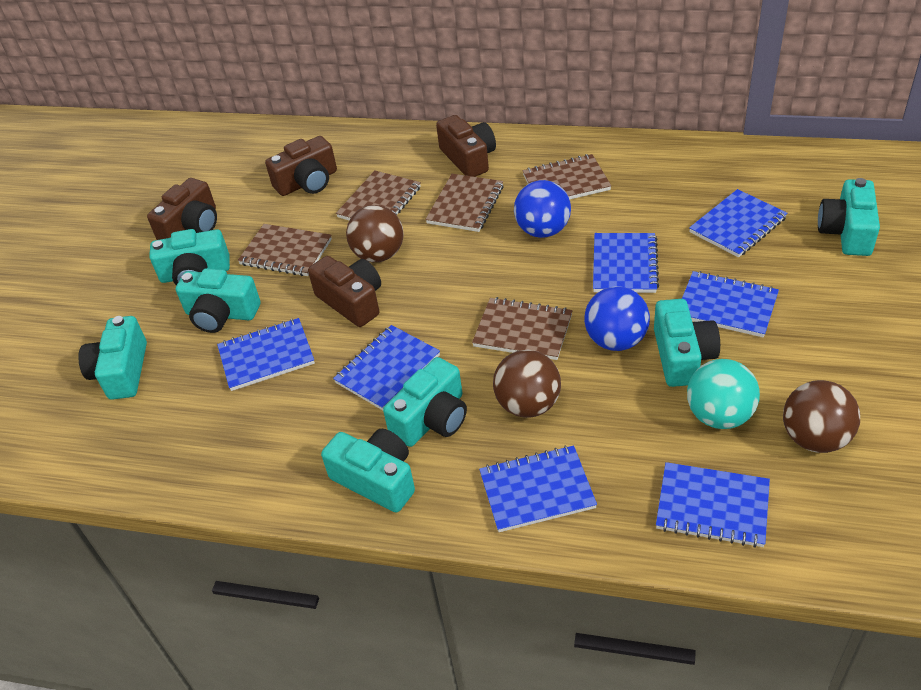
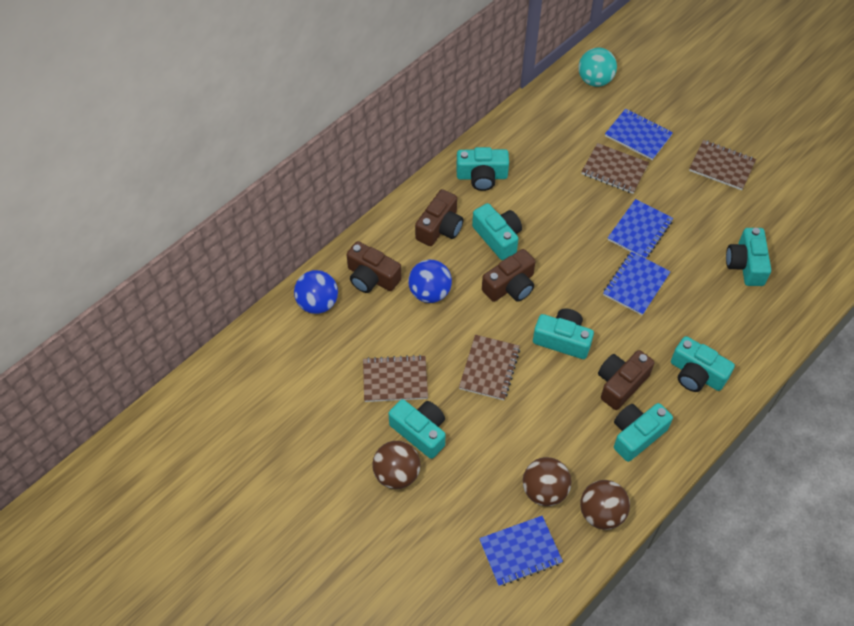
blue notebook: [217,318,315,391] [333,325,440,410] [479,445,597,532] [593,233,659,293] [656,462,770,548] [682,271,779,338] [689,189,787,257] = 7 -> [479,516,563,586] [603,251,671,315] [605,109,673,160] [608,199,673,259] = 4
brown notebook: [238,224,332,276] [336,170,421,220] [425,174,504,232] [472,297,573,360] [522,154,611,200] = 5 -> [363,355,428,402] [459,335,520,400] [581,143,649,194] [689,140,756,190] = 4

